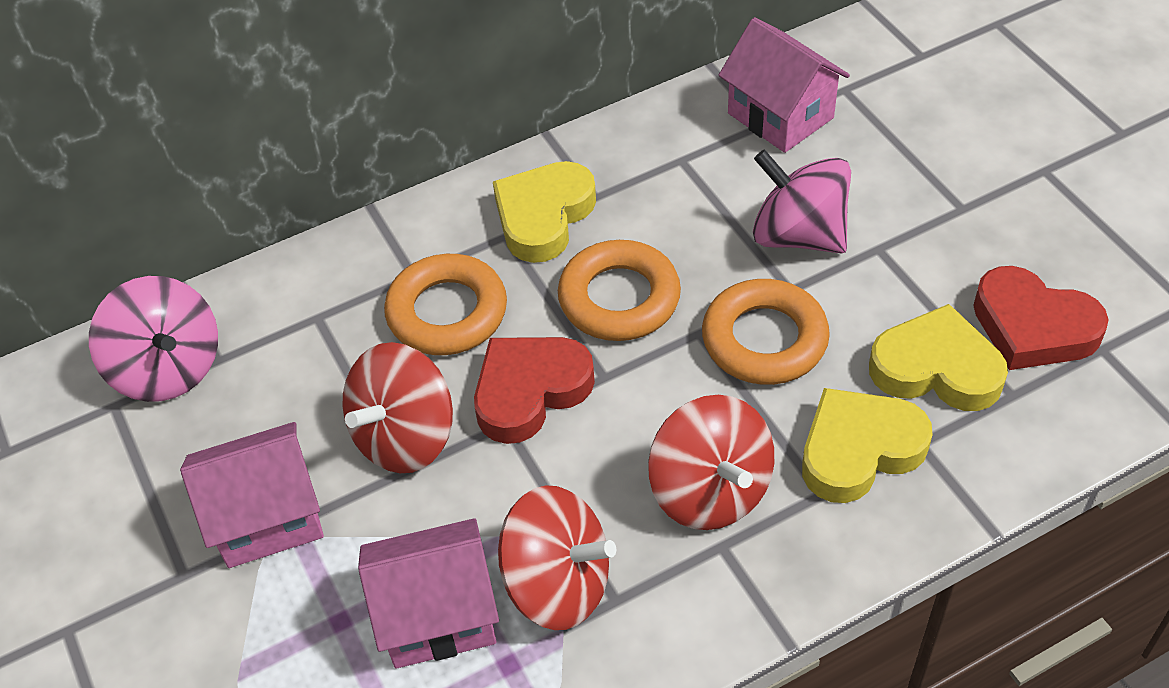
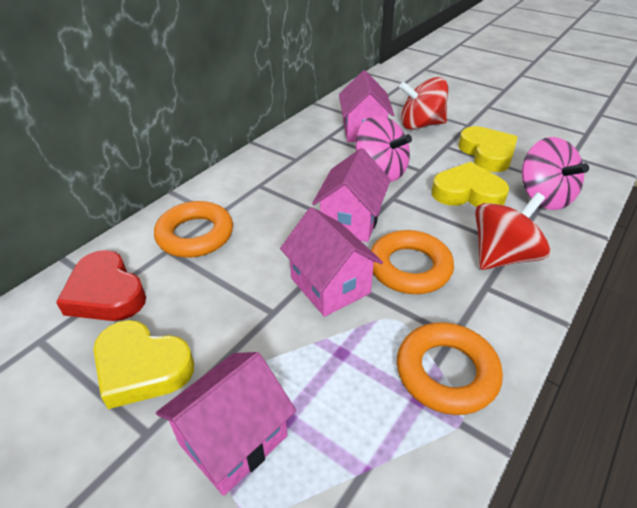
pink house: [180,422,324,568] [358,518,499,668] [718,17,850,153] = 3 -> [156,352,296,496] [280,207,383,317] [312,148,391,242] [339,70,394,142] = 4
red heart: [474,337,595,444] [973,266,1109,370] = 2 -> [56,250,146,321] = 1
red spinning top: [342,342,453,473] [498,485,616,630] [648,395,774,530] = 3 -> [399,77,448,130] [475,192,550,270] = 2

